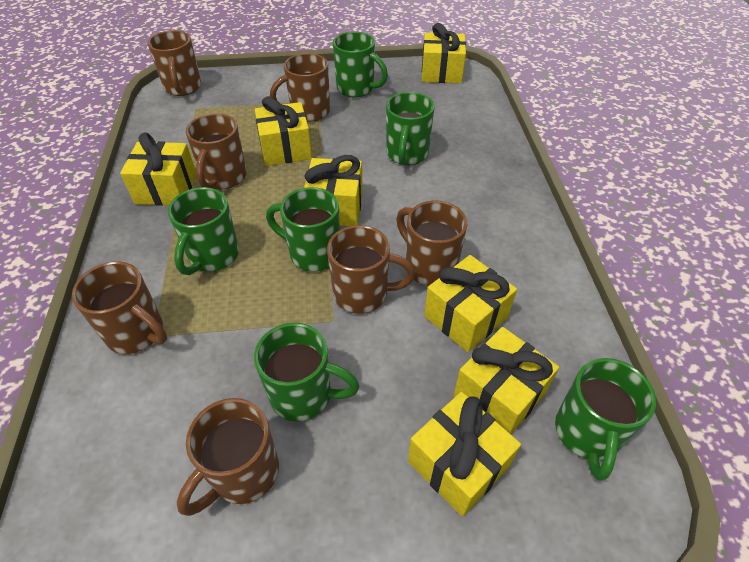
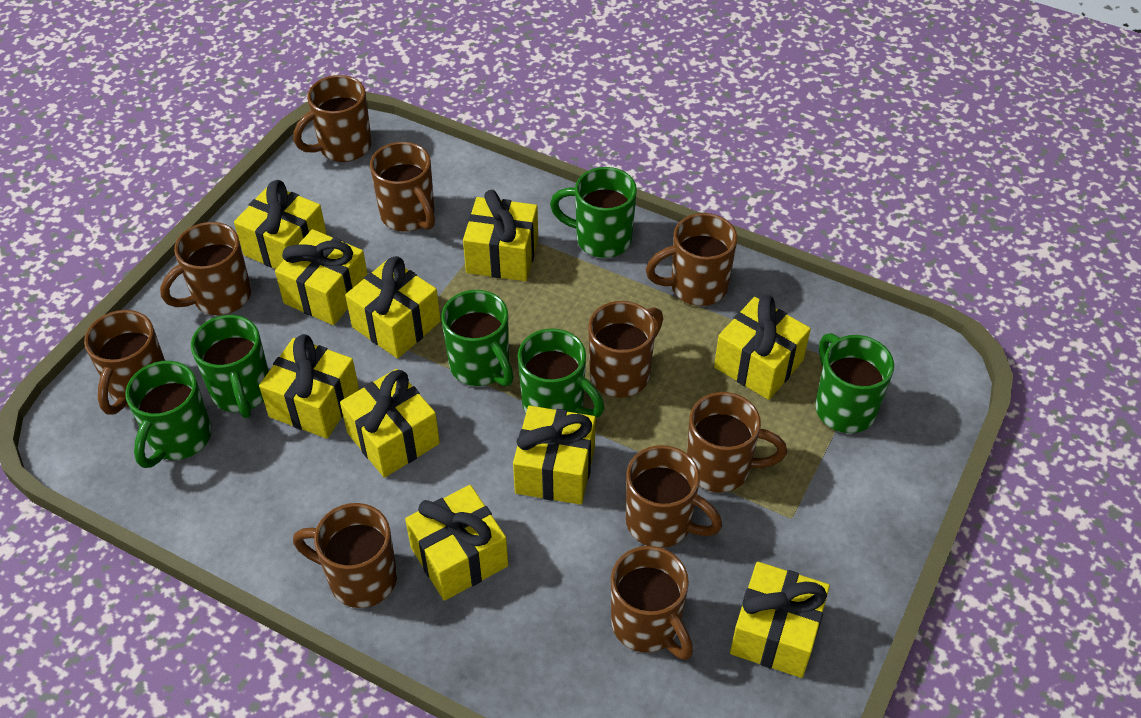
brown mug: [72,262,167,354] [148,30,201,96] [177,398,279,516] [186,113,246,189] [270,53,330,122] [327,225,416,314] [396,200,467,286] = 7 -> [84,310,165,415] [160,222,251,315] [293,75,372,162] [293,503,397,608] [370,142,435,232] [588,301,663,398] [611,546,693,660] [626,445,722,548] [646,213,737,306] [687,392,787,493] = 10
yellow gift: [120,133,197,206] [255,96,312,166] [304,155,363,226] [408,392,521,517] [422,23,466,84] [424,255,517,352] [454,327,559,434] = 7 -> [234,180,327,269] [259,334,359,439] [275,229,367,325] [340,369,440,478] [345,256,441,359] [405,485,508,601] [463,190,538,281] [513,406,596,505] [714,295,811,400] [730,562,830,678] = 10

